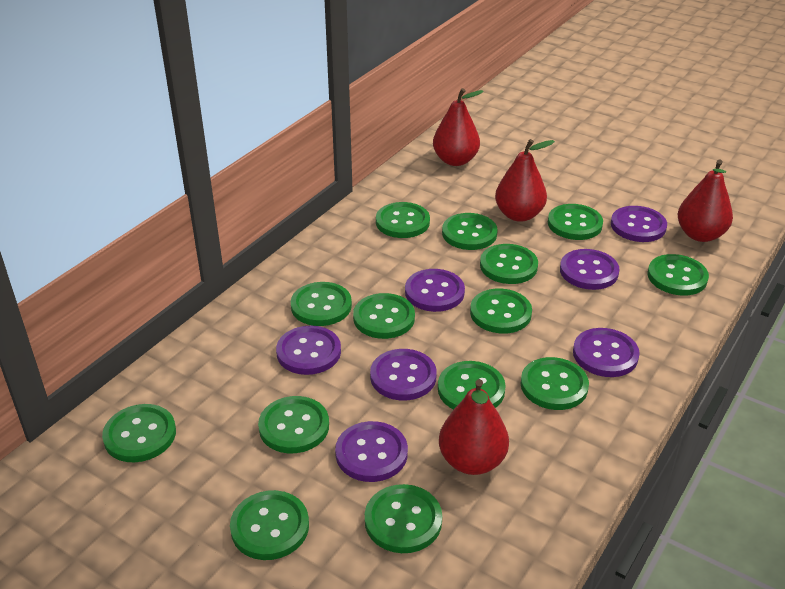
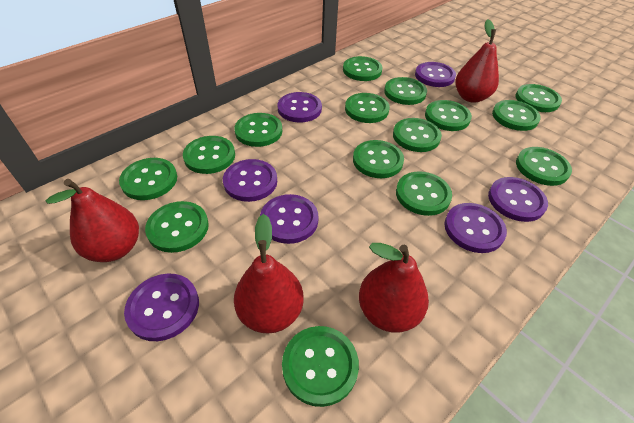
green button: [102,404,176,462] [230,490,309,560] [258,396,329,453] [291,282,352,326] [353,293,415,339] [365,484,442,553] [376,202,430,238] [438,361,506,410] [442,213,498,250] [470,288,532,333] [480,244,538,284] [521,357,589,410] [548,204,603,240] [648,254,709,296] = 14 -> [119,158,177,200] [145,201,209,253] [183,136,235,174] [234,113,282,147] [282,326,359,407] [343,56,383,81] [345,93,390,123] [353,140,404,178] [384,77,427,105] [393,118,442,152] [396,171,452,216] [425,100,472,131] [492,100,541,131] [515,84,562,112] [516,147,572,186] = 15

